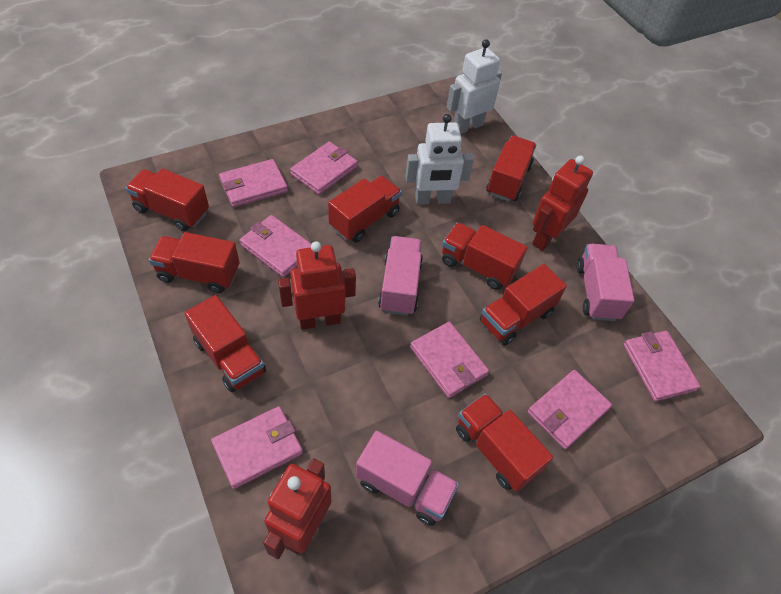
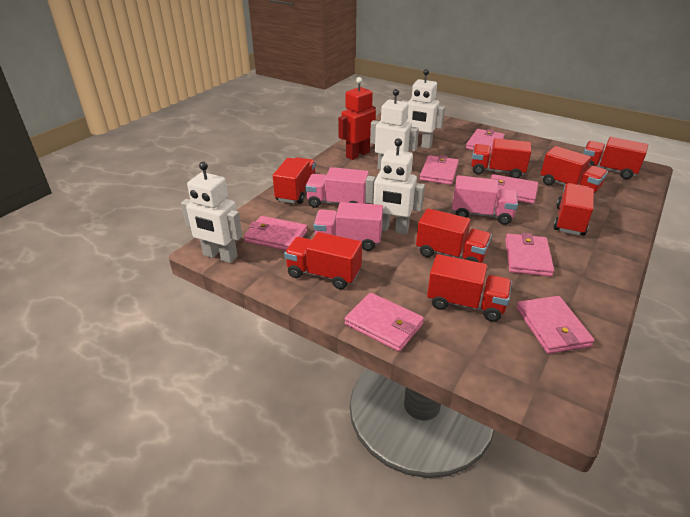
red robot: [263,458,331,559] [278,241,356,330] [532,156,593,251] = 3 -> [338,77,376,160] = 1
white robot: [405,114,474,205] [447,39,502,134] = 2 -> [181,162,242,263] [365,138,425,234] [370,89,419,170] [402,69,445,149] = 4

